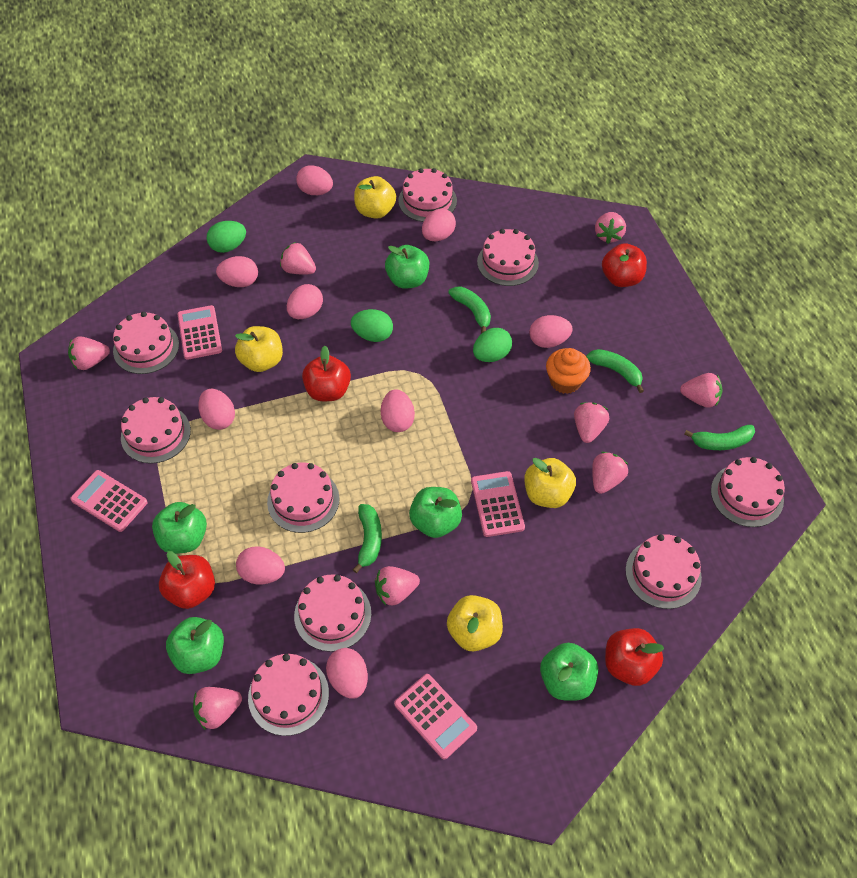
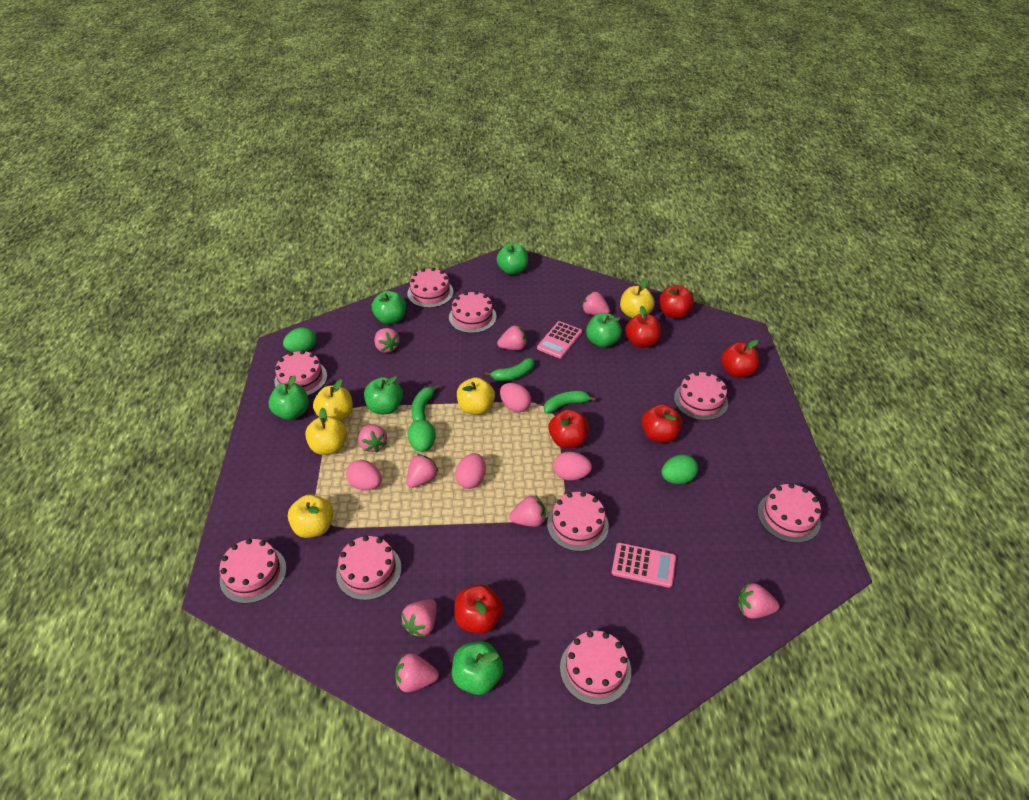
green apple: [152,502,207,554] [166,617,224,674] [385,245,430,289] [409,487,462,538] [540,643,598,701] = 5 -> [268,375,309,420] [364,376,403,414] [372,291,406,324] [452,641,504,695] [497,243,528,275] [586,313,622,348] = 6
green banana: [353,504,382,573] [448,287,491,333] [586,349,644,393] [684,425,755,450] = 4 -> [411,385,440,422] [485,358,534,381] [544,390,596,413] = 3
orange cupcake: [546,348,591,394] = 1 -> none = 0
pink calculator: [70,470,148,532] [178,305,222,360] [394,674,477,759] [471,471,525,537] = 4 -> [537,321,582,359] [612,543,676,588] = 2
pink egg: [198,389,235,430] [216,256,258,287] [236,546,285,584] [287,284,323,319] [296,165,333,195] [326,648,368,699] [381,389,415,432] [422,209,456,241] [530,315,572,348] = 9 -> [346,460,382,490] [455,453,486,489] [500,383,531,412] [553,452,592,481] = 4
pink strawberry: [68,336,110,370] [193,687,242,730] [280,242,316,274] [375,566,420,605] [574,403,609,443] [592,452,628,494] [595,212,626,244] [680,373,722,408] = 8 -> [358,424,387,452] [374,328,400,353] [395,653,439,692] [401,599,437,637] [406,454,439,488] [497,325,527,350] [509,496,546,527] [582,291,610,315] [738,583,779,618] = 9
red apple: [159,551,215,609] [302,346,351,401] [602,243,647,287] [605,628,664,686] = 4 -> [454,584,503,634] [549,409,589,448] [625,306,661,348] [641,404,682,443] [660,285,694,319] [721,340,759,378] = 6
yellow apple: [235,326,283,372] [354,176,396,219] [447,595,503,651] [525,458,576,508] = 4 -> [288,494,333,538] [305,407,347,455] [313,379,353,421] [457,377,495,415] [620,280,654,318] = 5

